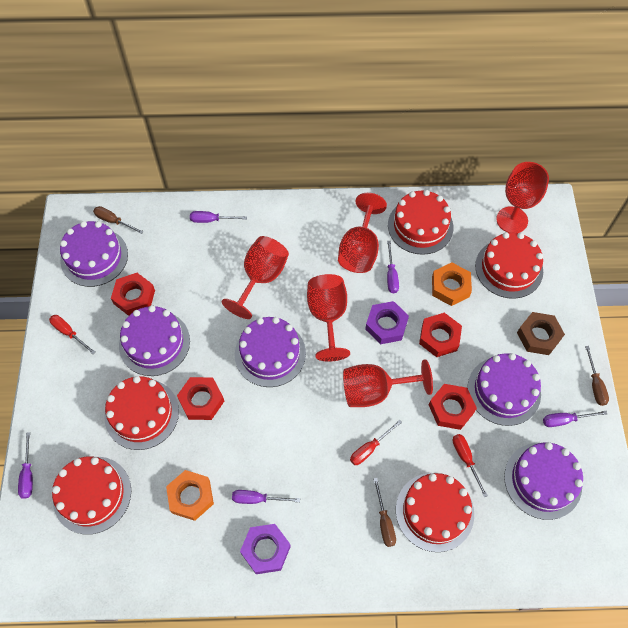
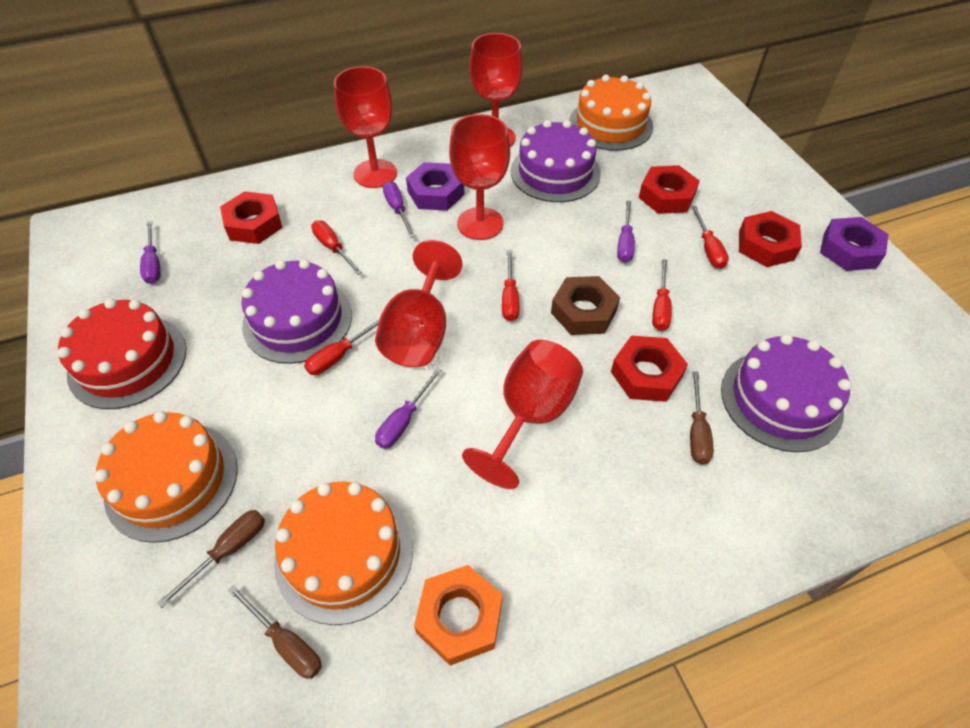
orange cake: none = 0 -> [94,411,238,543] [274,481,413,625] [569,75,653,151] = 3
orange nut: [166,470,214,521] [432,263,472,306] = 2 -> [414,565,503,665] = 1
purple cake: [60,221,128,287] [119,306,190,376] [235,317,306,387] [468,353,541,426] [504,442,583,520] = 5 -> [242,259,352,364] [511,120,601,202] [721,334,851,452] = 3
purple screwdriver: [18,432,33,498] [190,211,247,223] [232,490,300,504] [387,241,399,293] [543,411,607,427] = 5 -> [140,220,161,284] [375,367,442,449] [383,181,415,238] [617,201,635,263] = 4
red cake: [52,456,131,535] [104,376,179,450] [388,190,453,255] [396,473,474,552] [475,232,543,299] = 5 -> [57,298,186,409] = 1
red screwdriver: [49,315,95,354] [350,420,402,465] [453,434,488,497] = 3 -> [304,319,380,375] [311,220,362,275] [502,250,520,321] [652,259,672,331] [691,206,729,269] = 5

